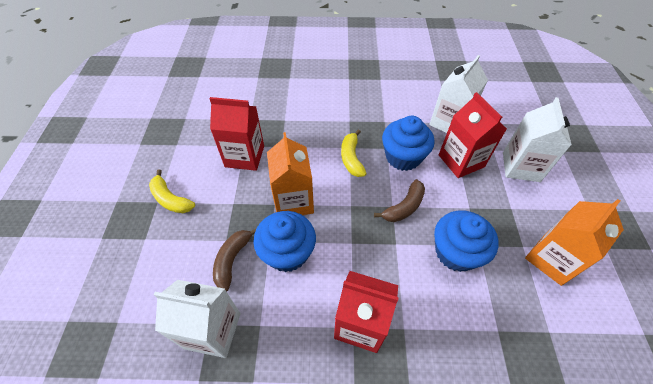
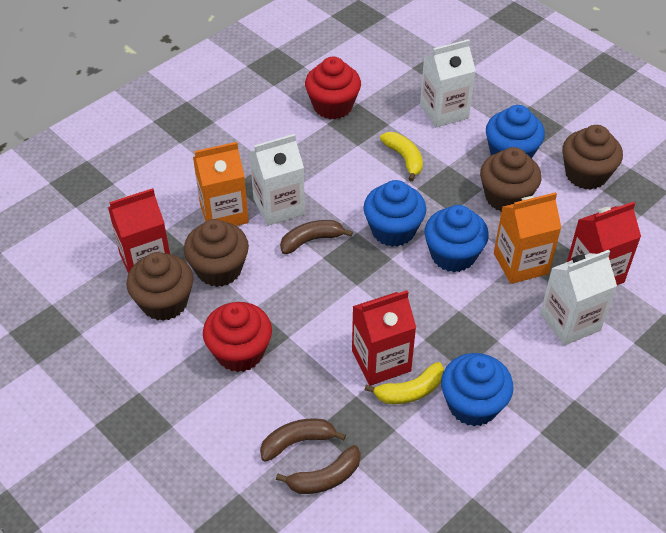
blue cupcake: [253,211,316,272] [382,116,434,171] [434,210,499,272] = 3 -> [363,180,426,247] [424,205,489,272] [441,353,513,426] [486,105,545,159] = 4
brown banana: [213,229,256,292] [374,179,425,222] = 2 -> [260,419,346,462] [276,445,361,494] [280,220,353,254] = 3
brown cupcake: none = 0 -> [126,252,193,321] [184,219,249,287] [480,147,542,211] [562,125,623,190] = 4
red cupcake: none = 0 -> [203,302,272,372] [305,57,361,119] = 2

